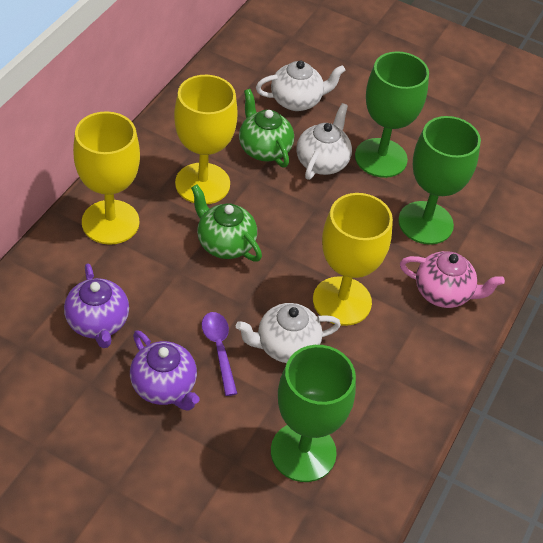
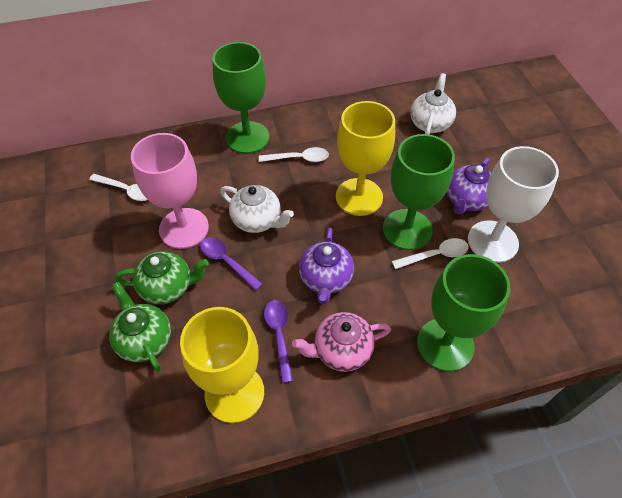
pink goblet: none = 0 -> [131,133,209,249] = 1
purple spoon: [202,312,237,396] = 1 -> [200,237,263,291] [264,300,293,383] = 2
white goblet: none = 0 -> [468,146,559,263] = 1
white spoon: none = 0 -> [89,174,148,201] [259,147,329,162] [392,238,469,269] = 3
white teapot: [236,303,341,363] [256,60,346,111] [296,103,352,180] = 3 -> [220,185,294,233] [410,73,456,134] = 2
yellow goblet: [73,111,140,245] [174,75,238,204] [313,193,393,326] = 3 -> [180,307,264,423] [336,101,395,216] = 2

